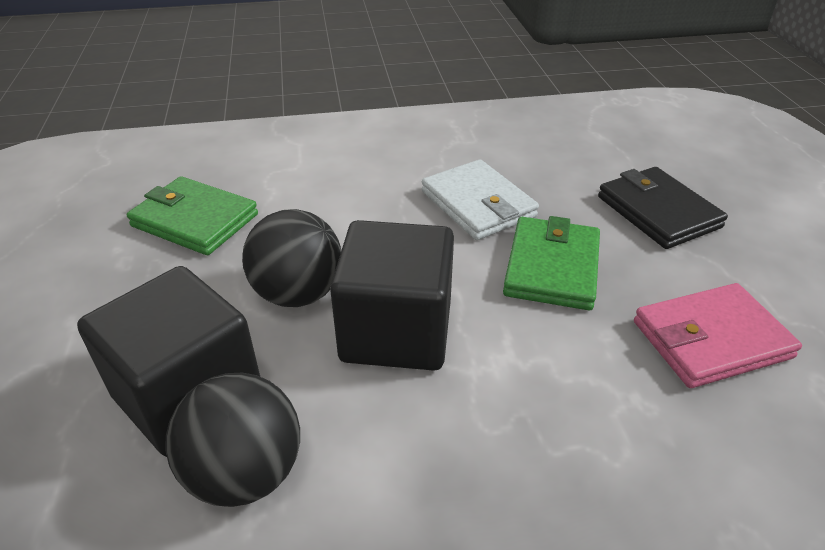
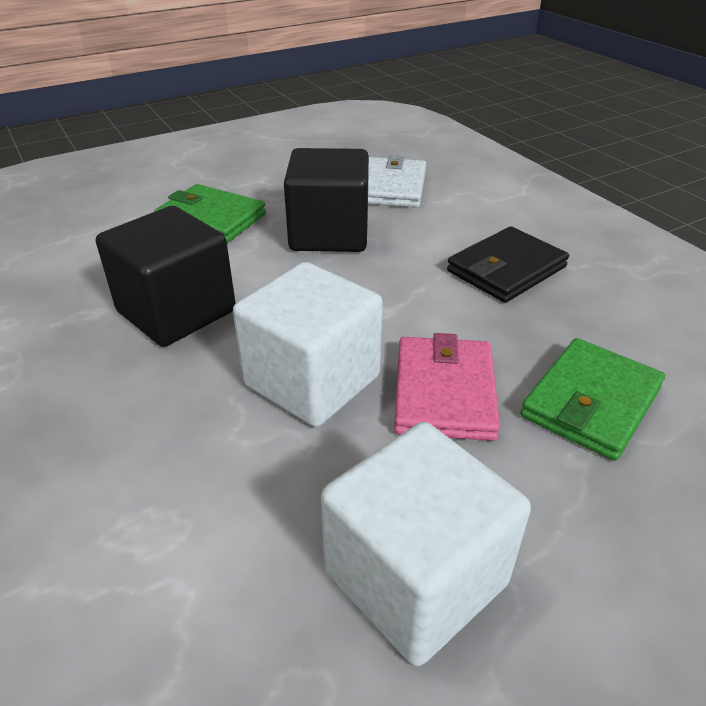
black ball: [166,373,300,507] [242,209,341,307] = 2 -> none = 0
white cube: none = 0 -> [233,262,383,427] [321,422,531,667] = 2

